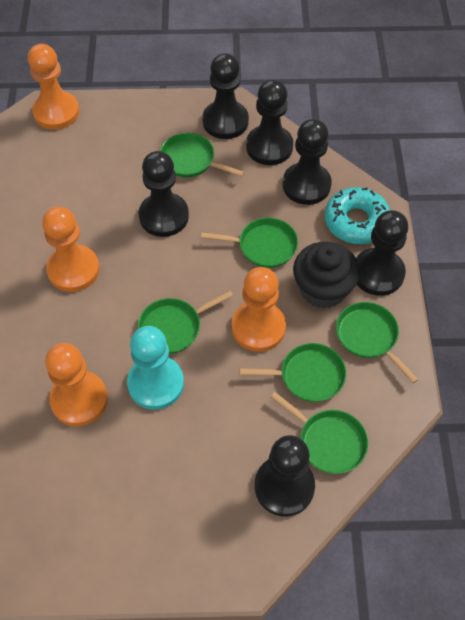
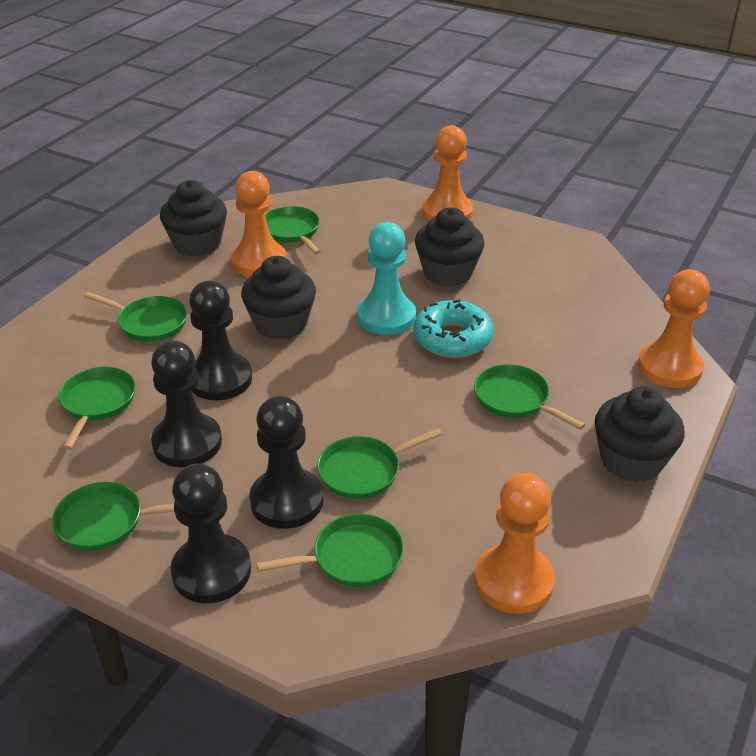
black cupcake: [293,242,360,309] = 1 -> [160,180,227,257] [241,256,316,340] [415,207,485,287] [595,386,685,482] = 4
black pawn: [139,151,189,237] [202,53,249,139] [246,79,293,165] [255,435,315,517] [283,119,332,205] [356,210,409,296] = 6 -> [151,341,222,468] [171,464,251,603] [189,281,252,401] [249,396,323,529] = 4
green pan: [138,290,233,354] [160,133,244,177] [201,218,298,268] [239,343,346,402] [270,392,368,474] [336,302,419,383] = 6 -> [52,482,175,551] [59,367,136,450] [84,292,187,342] [256,514,404,587] [265,206,321,254] [317,428,442,499] [474,364,585,430] = 7

